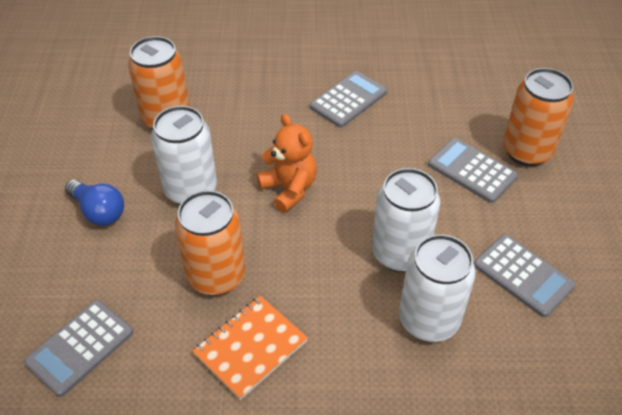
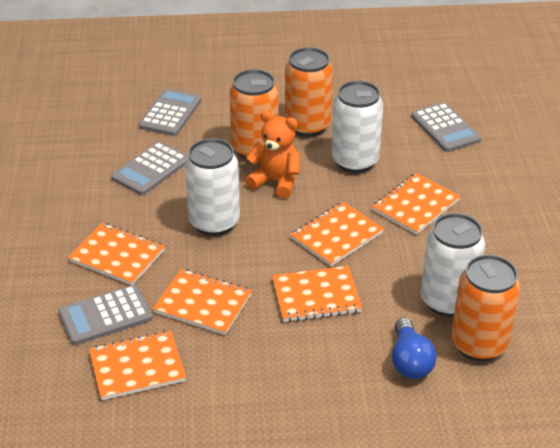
orange notebook: [192,296,308,400] = 1 -> [68,223,165,285] [89,331,186,400] [153,269,252,335] [272,266,362,322] [290,202,384,266] [372,173,460,235] = 6

